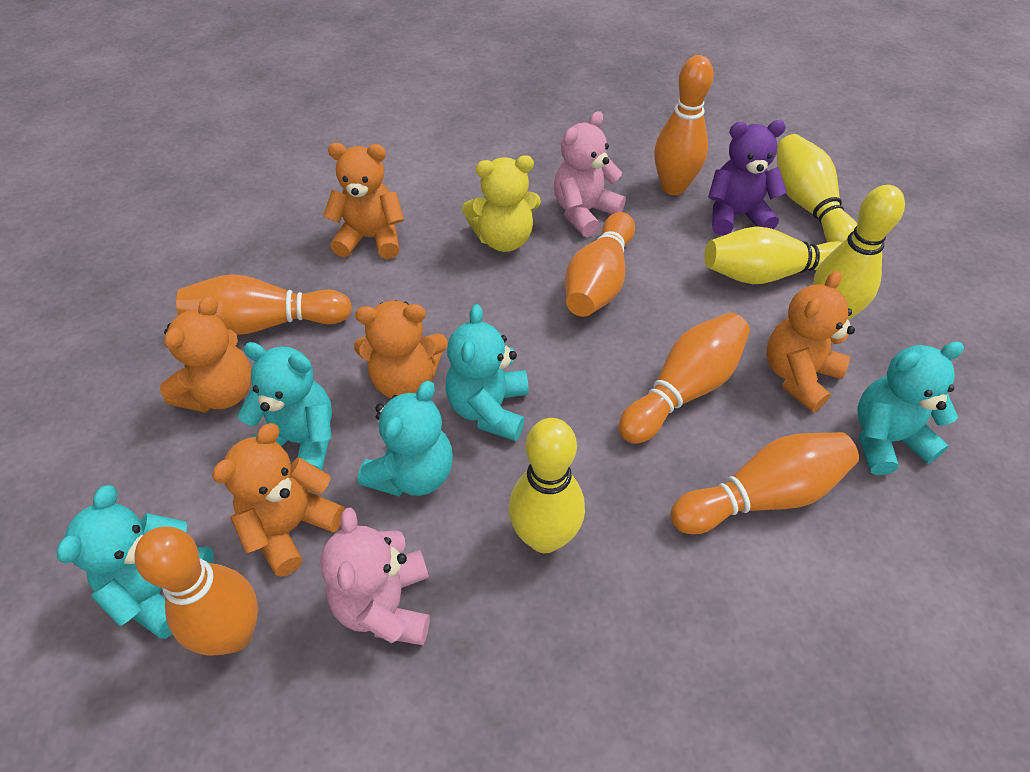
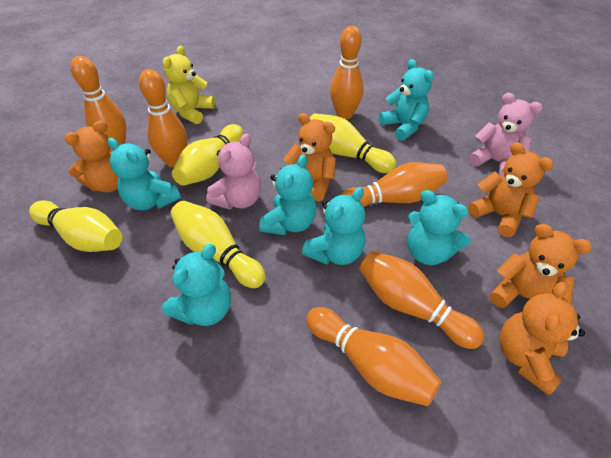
purple teddy bear: [708,120,787,235] = 1 -> none = 0
turquoise teddy bear: [57,485,214,639] [238,342,332,471] [358,381,453,496] [445,304,529,441] [857,342,964,475] = 5 -> [108,138,181,211] [162,244,231,326] [259,154,316,235] [302,187,365,265] [379,59,434,141] [407,190,471,265] = 6

